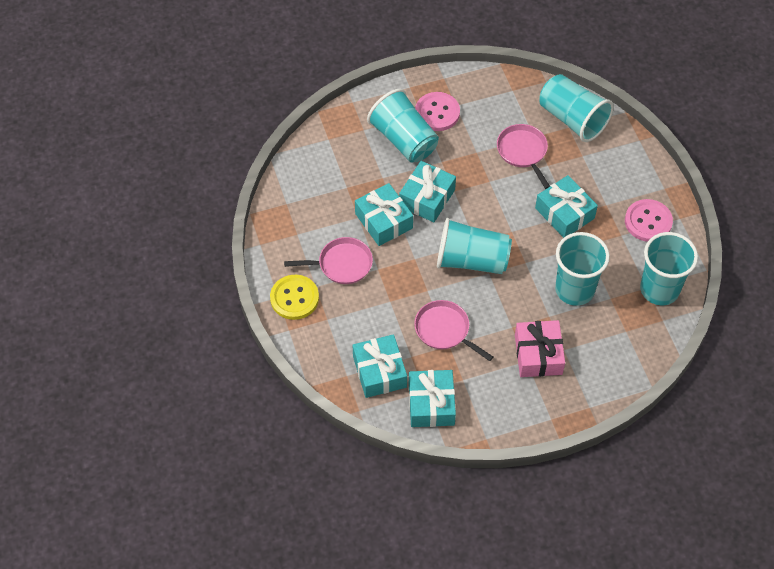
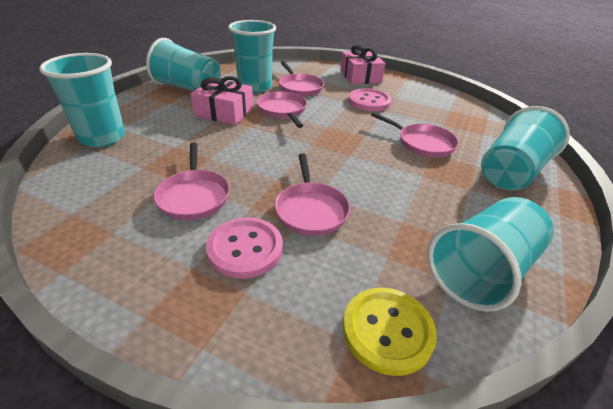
pink gift: [515,320,565,377] = 1 -> [191,76,253,125] [340,45,385,84] = 2
pink pan: [284,237,373,284] [414,300,493,361] [497,124,550,189] = 3 -> [153,143,230,220] [256,91,307,128] [275,153,350,236] [279,61,324,97] [371,112,459,158] = 5
turquoise gift: [353,334,407,398] [355,183,413,246] [399,161,456,222] [409,370,456,427] [535,175,598,238] = 5 -> none = 0

